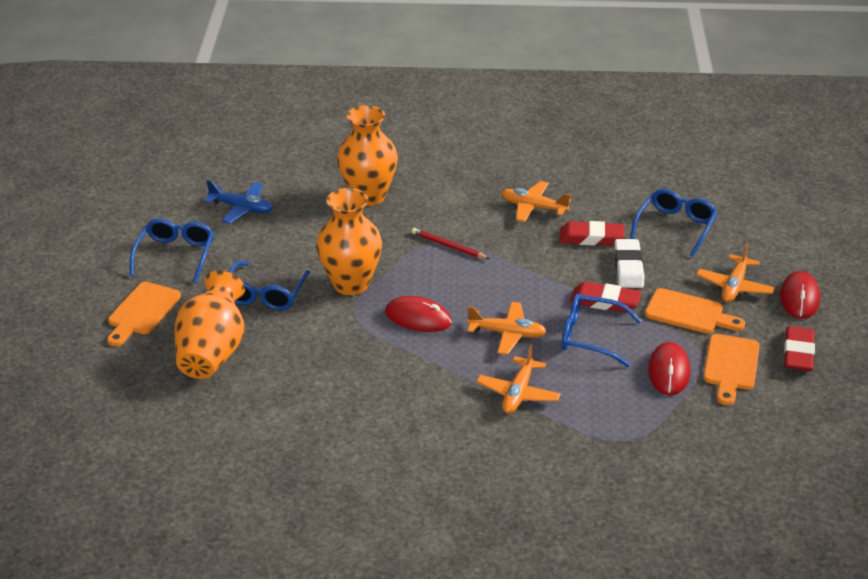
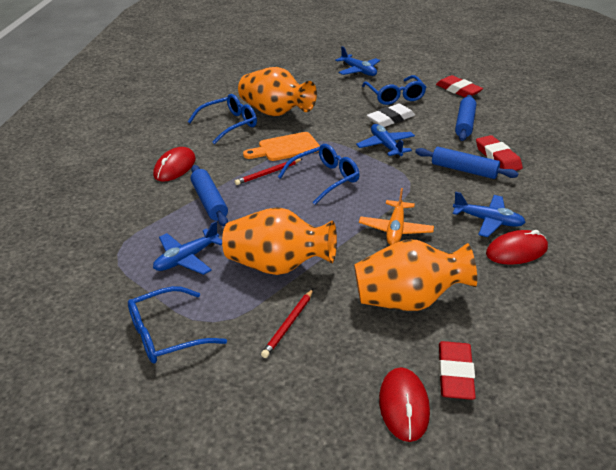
blue plane: [204,180,273,224] = 1 -> [153,221,222,275] [335,46,380,76] [356,124,415,158] [453,192,526,237] = 4
blue rolling pin: none = 0 -> [191,165,228,227] [415,147,519,179] [455,95,476,141] = 3
orange cutting board: [107,282,181,346] [645,288,745,334] [703,334,760,405] = 3 -> [243,132,320,161] = 1
orange plane: [467,302,547,355] [476,345,561,414] [501,181,571,222] [696,243,775,303] = 4 -> [359,188,434,245] = 1
red pencil: [412,228,490,259] = 1 -> [235,159,302,185] [261,289,313,358] = 2

